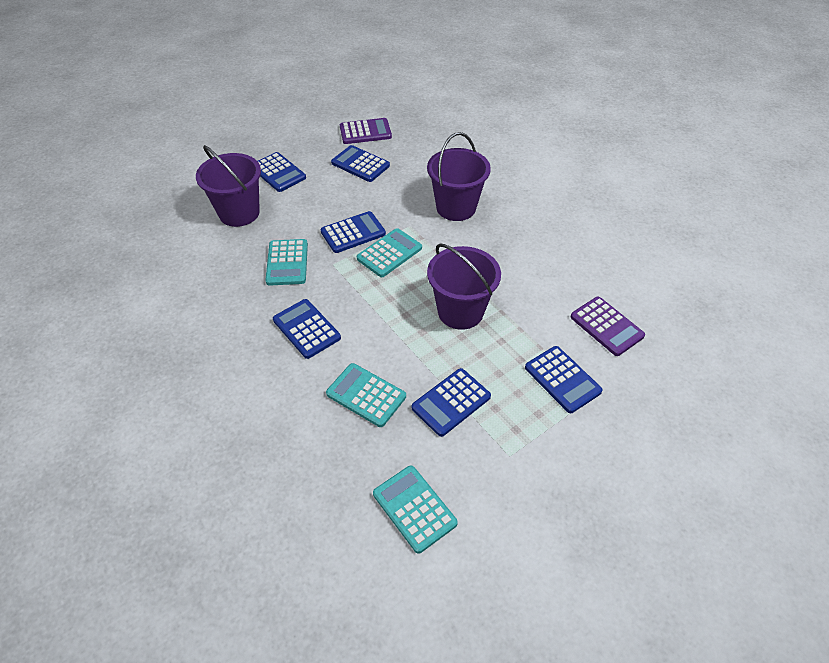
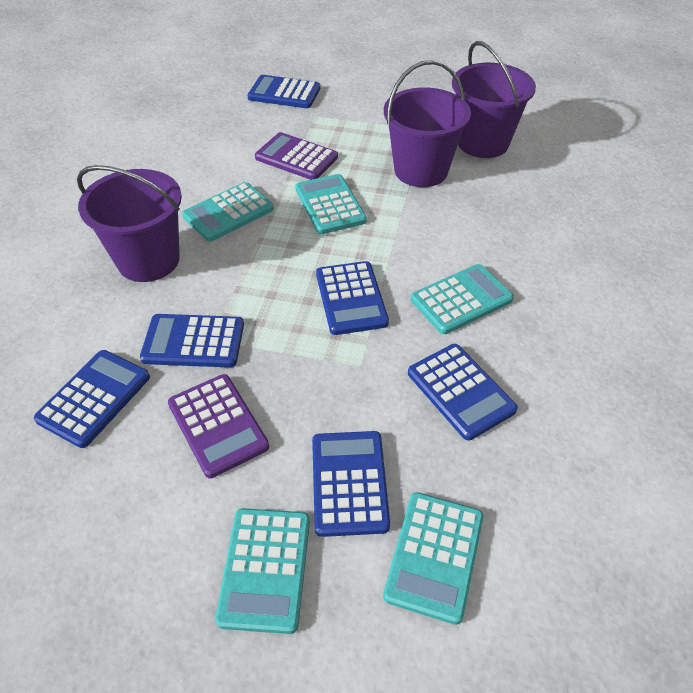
turquoise calculator: [265,239,308,286] [326,363,406,427] [357,228,422,277] [373,465,458,553] = 4 -> [182,182,274,242] [215,508,310,634] [295,174,367,234] [383,492,483,625] [411,264,514,334] = 5

